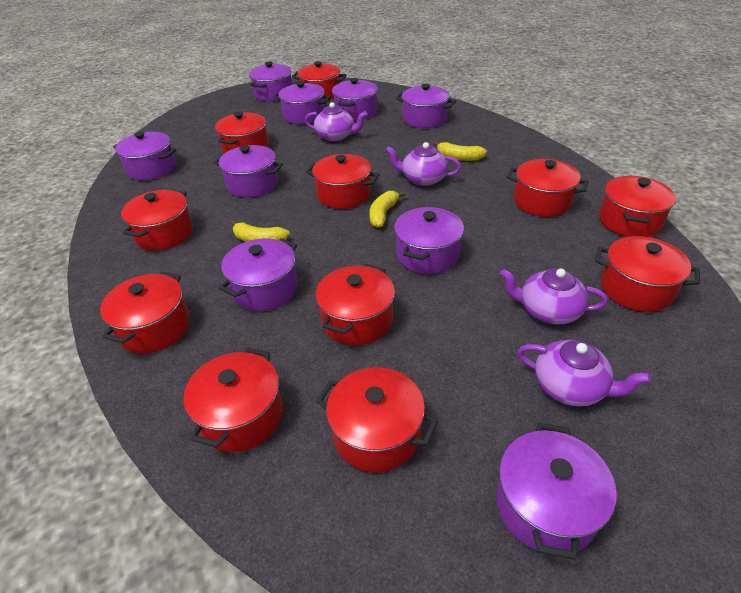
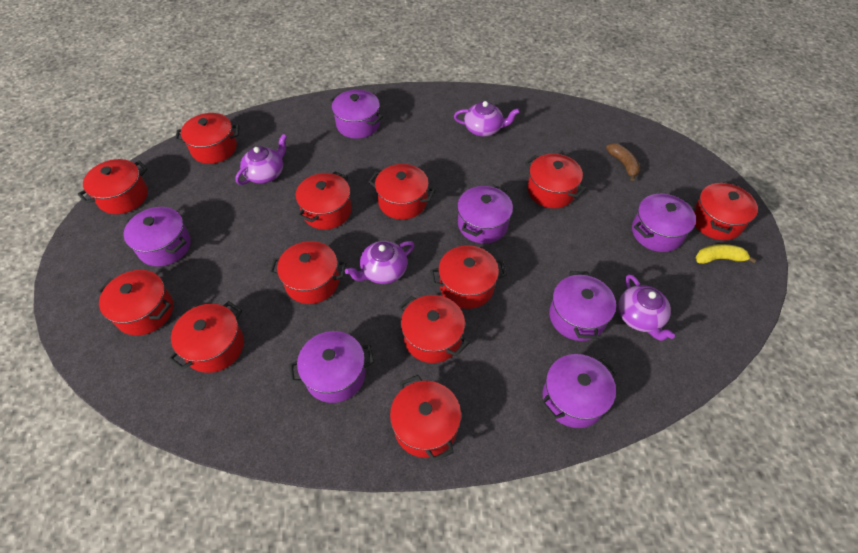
brown banana: none = 0 -> [606,143,640,181] = 1
purple pot: [113,131,176,180] [214,145,283,197] [219,238,298,311] [249,62,292,101] [273,81,331,124] [332,78,378,121] [394,207,464,274] [395,84,456,128] [496,423,616,560] = 9 -> [124,207,191,266] [289,331,374,403] [330,90,383,139] [457,184,513,244] [540,354,617,428] [549,271,616,341] [632,194,696,252] = 7
red pot: [100,272,190,353] [121,189,193,251] [183,347,283,452] [215,112,269,153] [292,61,347,100] [306,154,379,209] [316,264,395,345] [316,367,438,473] [507,159,588,217] [595,236,700,312] [599,176,676,237] = 11 -> [78,159,148,214] [98,270,173,336] [168,301,244,373] [175,113,240,164] [269,241,346,304] [295,172,352,230] [368,164,436,220] [390,375,461,461] [399,295,469,363] [430,245,507,309] [525,154,587,208] [694,181,758,240] = 12
yellow banana: [231,221,290,242] [369,191,405,228] [434,141,487,161] = 3 -> [695,244,757,264] = 1

